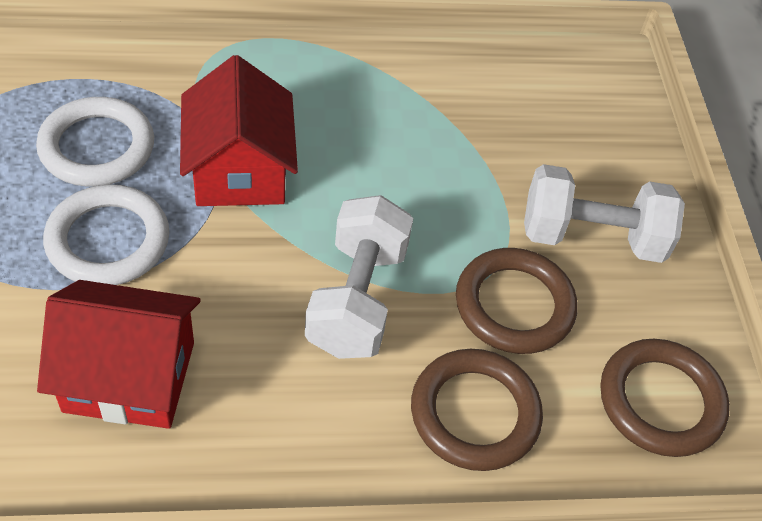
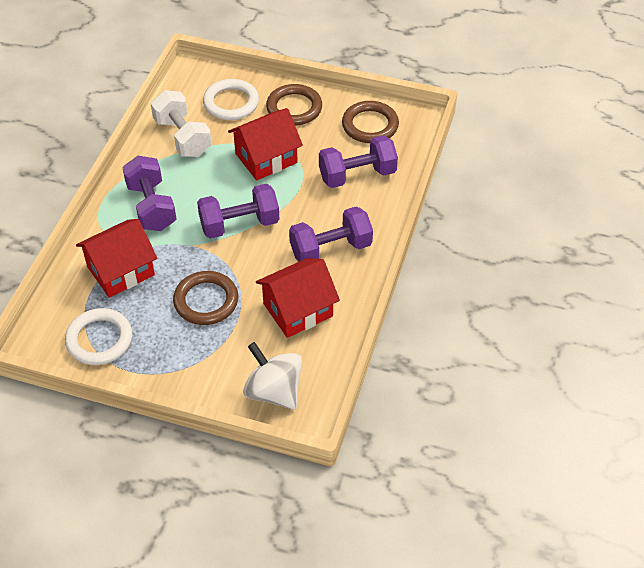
purple dumbbell: none = 0 -> [122,156,176,231] [197,184,279,239] [289,206,373,262] [319,135,398,188] = 4
red house: [37,280,201,429] [180,55,298,206] = 2 -> [76,219,157,298] [228,108,303,180] [256,258,340,338] = 3
white dumbbell: [305,195,413,359] [524,164,685,263] = 2 -> [151,90,212,157] = 1
white spinning top: none = 0 -> [243,342,302,410] = 1

